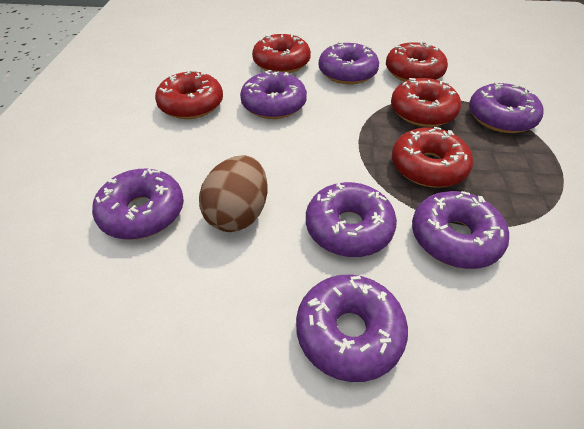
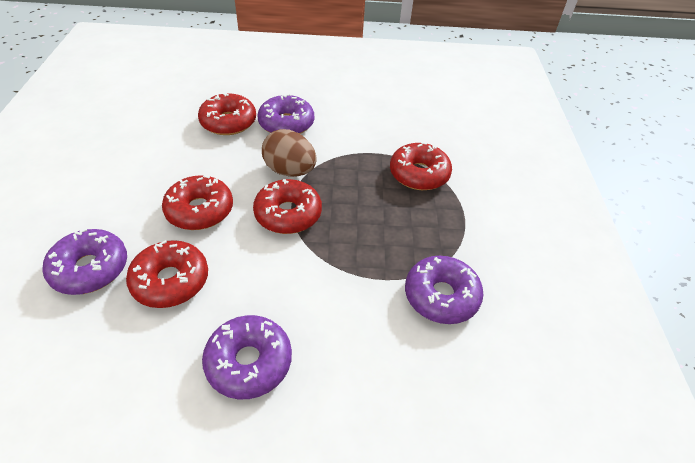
purple donut: [92,169,184,240] [240,70,307,119] [296,275,408,382] [306,182,397,257] [319,42,379,84] [412,191,509,269] [469,82,544,133] = 7 -> [42,229,127,295] [202,315,292,399] [257,94,314,134] [405,256,484,324] = 4

